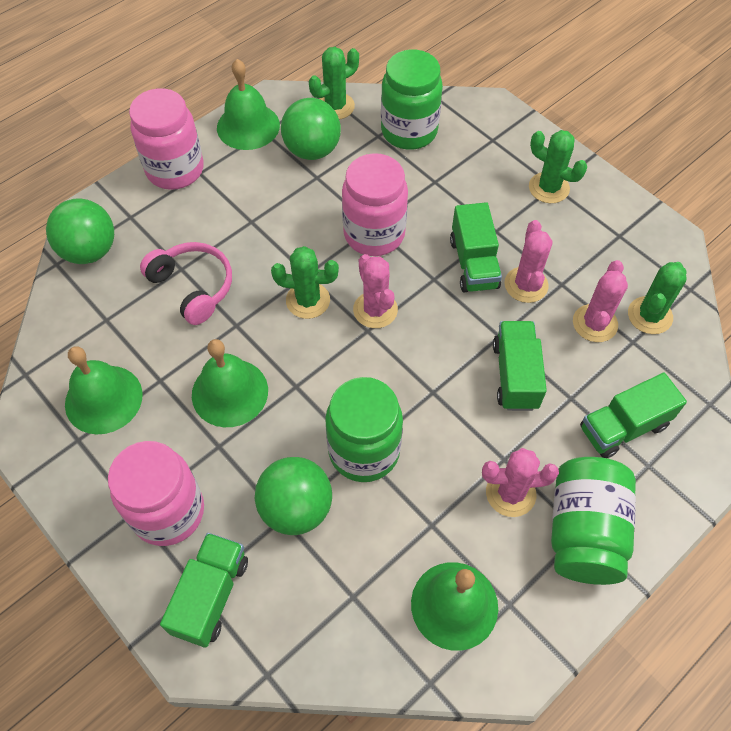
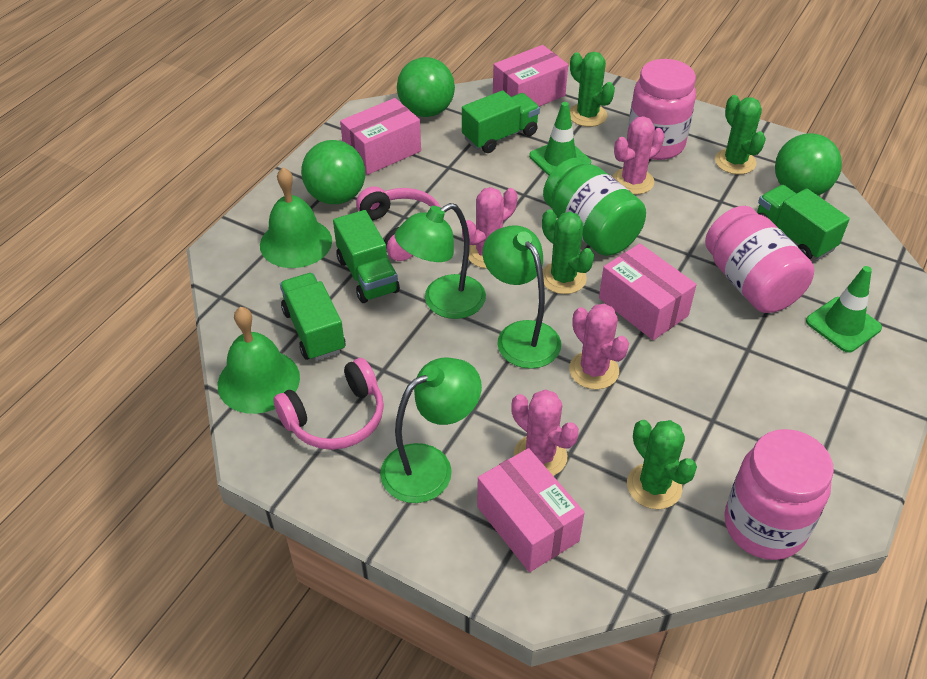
green bell: [65,346,143,434] [192,339,268,427] [217,59,280,150] [411,562,498,651] = 4 -> [218,307,300,414] [260,167,332,268] = 2
green jar: [325,377,403,482] [381,50,443,150] [551,457,636,585] = 3 -> [543,158,646,256] = 1
green lamp: none = 0 -> [380,358,482,503] [395,203,486,319] [483,225,561,369] = 3
green traffic cone: none = 0 -> [529,102,591,176] [806,266,882,353] = 2
pink box: none = 0 -> [340,98,421,175] [477,448,585,572] [493,45,568,106] [599,243,697,340] = 4
pink headphones: [140,242,232,325] = 1 -> [273,358,384,450] [356,186,441,261] = 2

